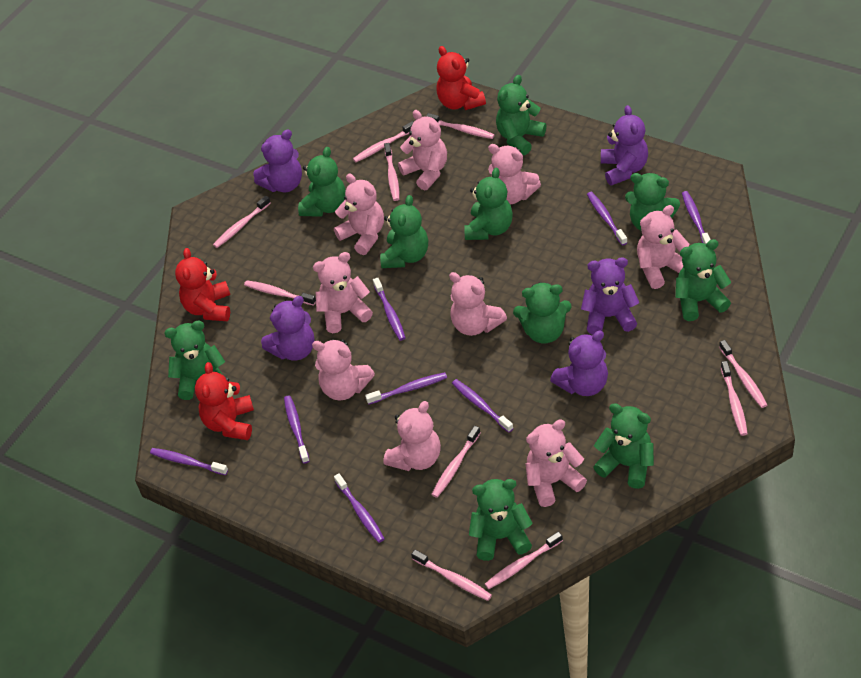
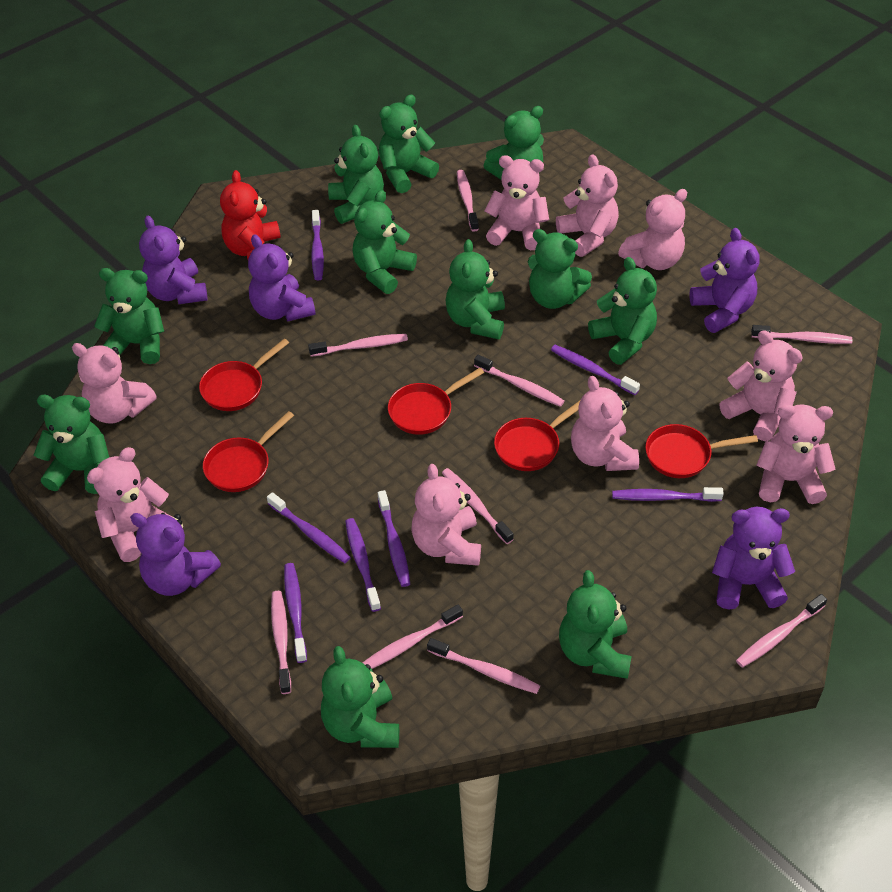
green teddy bear: [164,320,225,400] [298,147,345,217] [380,195,428,268] [464,168,513,240] [469,479,533,561] [496,75,546,155] [513,282,572,343] [594,403,654,489] [625,173,680,231] [675,239,731,321] = 10 -> [34,395,109,494] [94,268,164,364] [321,646,399,748] [328,125,384,224] [352,190,417,294] [379,95,439,193] [446,239,505,339] [484,106,544,180] [528,229,592,309] [559,570,632,679] [588,257,657,365] = 11
pink toothbrush: [213,196,271,248] [244,280,316,306] [353,121,414,162] [384,143,400,201] [411,550,492,601] [426,113,495,139] [431,426,481,498] [485,531,563,589] [719,340,767,408] [721,361,748,436] = 10 -> [271,591,291,694] [308,334,408,357] [363,605,463,669] [427,638,540,694] [442,468,514,544] [457,170,479,232] [474,354,564,407] [736,594,827,668] [751,325,852,344] = 9
purple toothbrush: [150,448,228,475] [284,395,310,464] [334,473,385,543] [365,372,447,405] [373,278,406,341] [452,379,513,433] [587,192,627,246] [682,191,711,244] = 8 -> [267,492,351,563] [284,563,307,663] [311,210,324,280] [345,518,381,612] [378,490,410,587] [551,345,640,395] [612,487,724,502] = 7
red pan: none = 0 -> [199,338,289,411] [203,411,294,492] [388,368,484,435] [494,401,580,471] [645,424,758,478] = 5
red teddy bear: [175,248,230,321] [195,362,254,440] [436,46,486,110] = 3 -> [220,170,281,259] = 1

